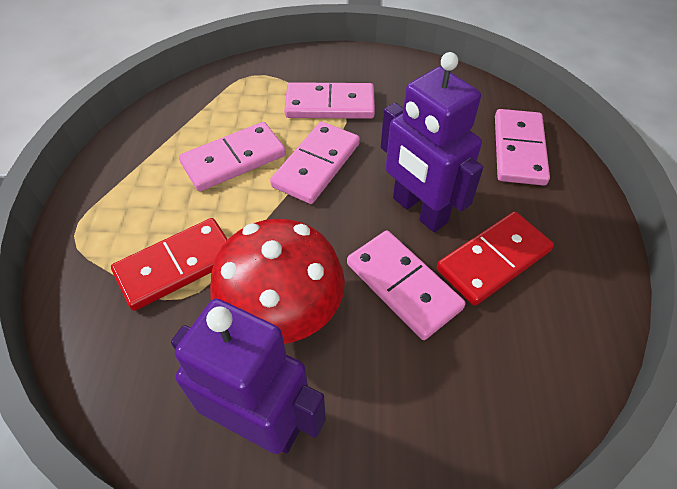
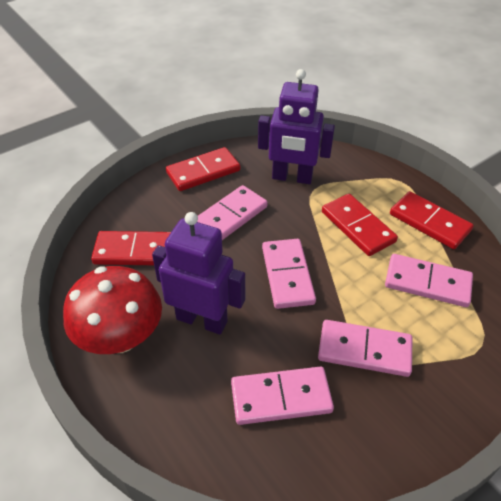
red domino: [111,218,228,311] [437,211,554,306] = 2 -> [91,231,171,265] [166,147,240,191] [322,194,398,256] [390,191,474,249] = 4

